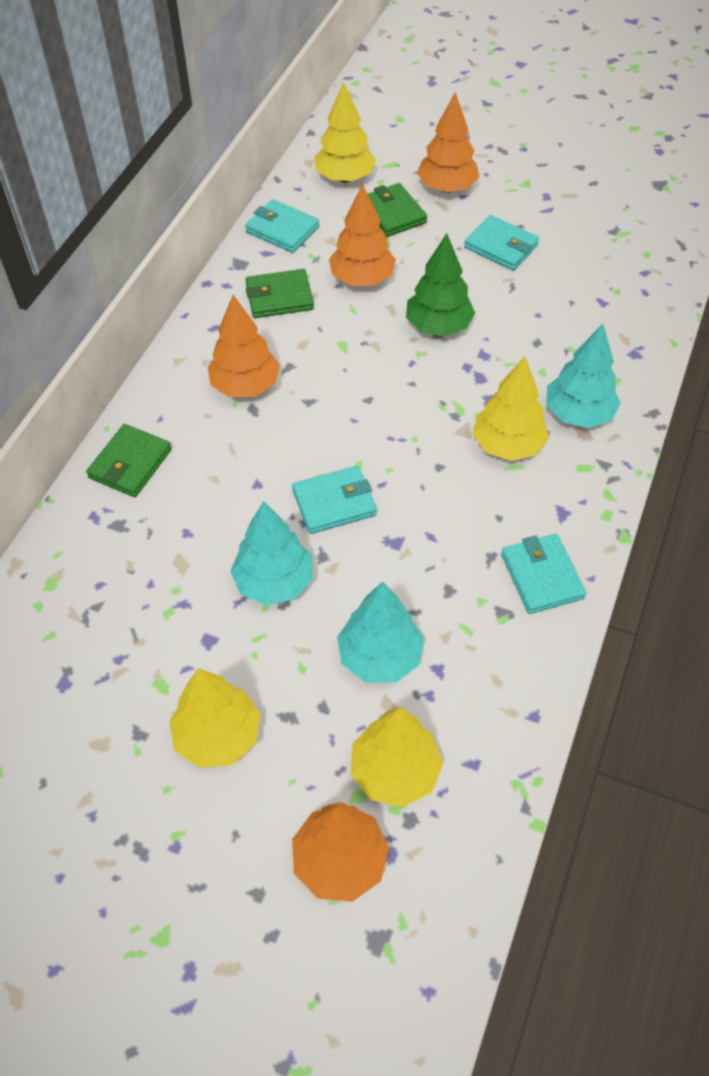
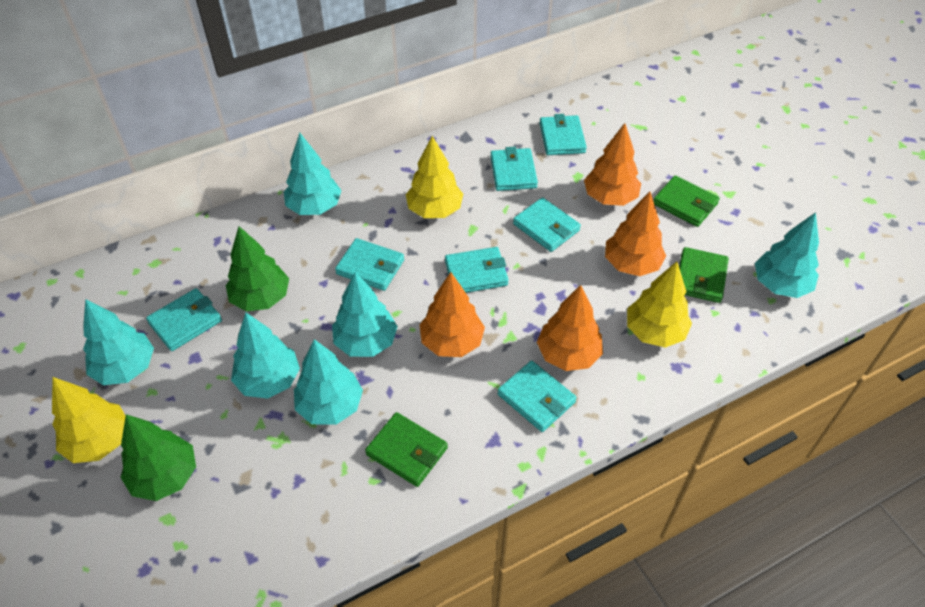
green tree: [406,233,475,337] = 1 -> [120,414,196,501] [226,226,289,311] = 2
turquoise tree: [230,501,313,605] [337,582,424,683] [546,324,621,428] = 3 -> [83,299,154,385] [231,313,300,399] [284,133,342,215] [294,339,363,425] [332,272,398,357] [755,212,819,298] = 6
turquoise wallet: [245,199,319,253] [292,466,377,534] [464,215,539,271] [501,534,586,614] = 4 -> [146,288,222,351] [335,238,404,291] [445,247,509,293] [490,147,538,191] [497,361,577,432] [513,197,581,252] [539,114,587,155] = 7
yellow tree: [169,668,260,768] [315,82,376,183] [351,707,443,807] [473,357,549,461] = 4 -> [52,377,126,463] [406,136,463,218] [627,261,692,348] = 3

